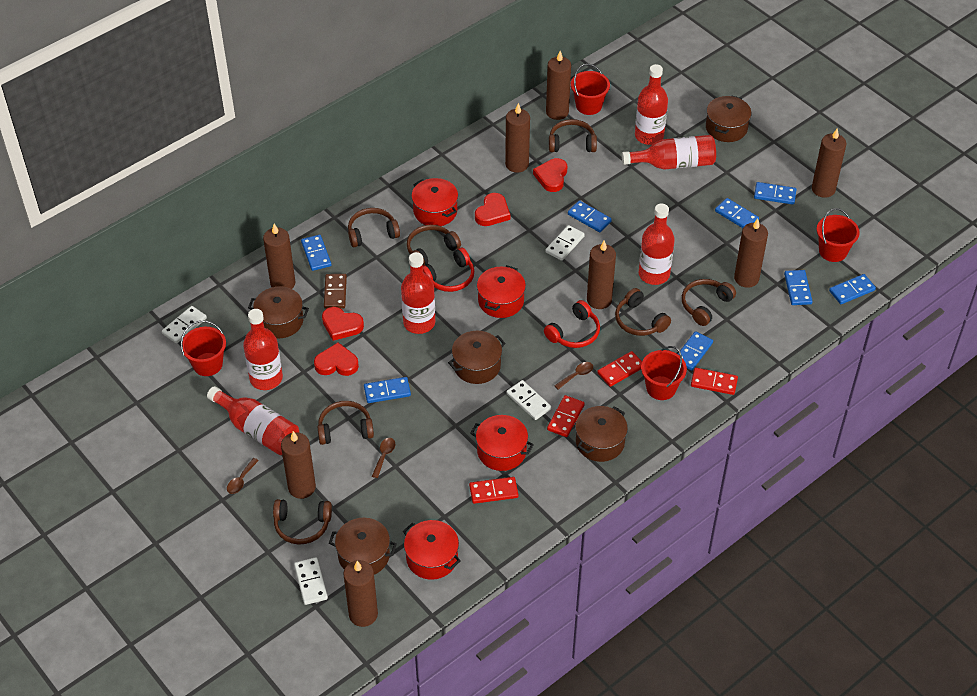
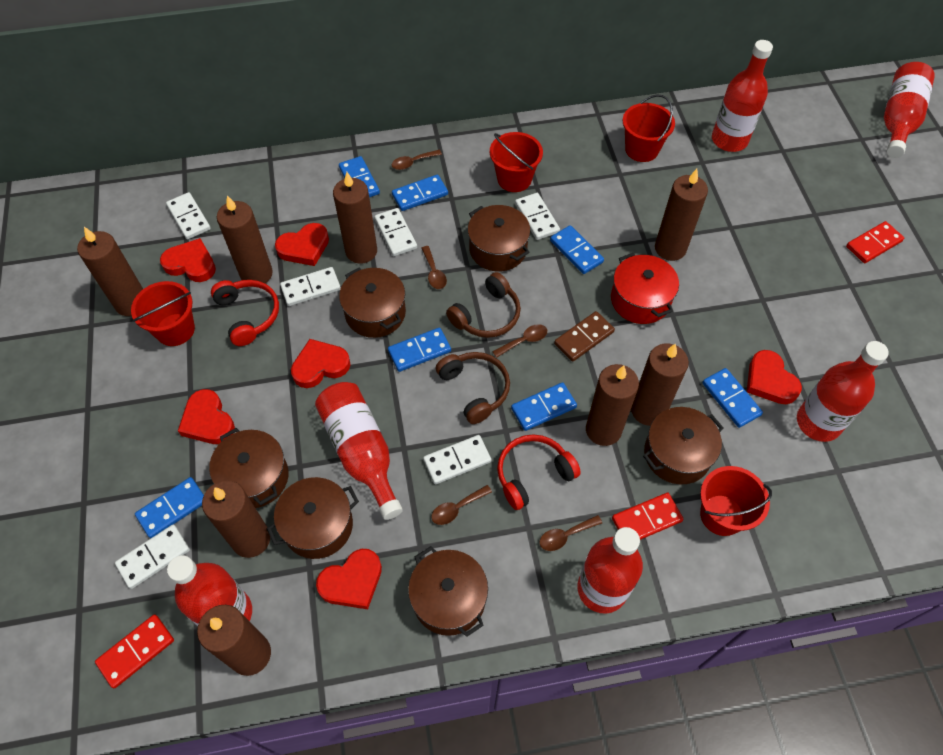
blue domino: [301,235,331,271] [364,377,411,403] [568,200,612,232] [678,331,713,371] [715,198,759,228] [754,182,797,205] [784,270,812,305] [829,274,876,304] = 8 -> [135,477,204,538] [339,156,380,197] [388,328,451,372] [392,174,448,211] [511,382,577,431] [550,225,604,274] [702,368,763,428] = 7
brown headphones: [273,499,332,545] [318,401,374,445] [348,208,400,247] [407,225,461,266] [549,119,597,152] [615,288,671,336] [682,279,736,326] = 7 -> [436,352,510,424] [446,272,521,338] = 2
brown pot: [248,286,309,339] [329,518,397,575] [448,331,506,384] [575,406,628,462] [706,95,751,142] = 5 -> [209,428,288,508] [267,477,359,559] [339,268,406,338] [408,546,488,637] [468,205,530,272] [643,407,723,484] = 6
brown spoon: [227,458,259,494] [372,438,395,478] [554,362,593,390] = 3 -> [392,150,442,170] [422,246,447,289] [431,485,492,525] [492,324,547,358] [539,515,602,551] = 5
red domino: [469,477,518,504] [547,395,585,437] [597,351,642,387] [691,368,738,395] = 4 -> [95,614,174,688] [612,493,683,540] [846,221,904,263] = 3
red heart: [314,342,359,376] [322,307,364,341] [475,193,510,226] [533,158,567,192] = 4 -> [160,238,216,282] [178,389,235,444] [275,223,329,266] [291,339,351,388] [316,549,382,609] [747,350,802,404] = 6
red pot: [403,520,461,580] [412,178,458,226] [470,415,534,471] [477,265,526,318] = 4 -> [611,253,679,324] = 1
white domino: [162,306,207,344] [294,557,328,605] [506,380,551,420] [545,225,585,261] = 4 -> [115,525,190,589] [166,192,211,239] [280,267,341,306] [374,208,417,256] [423,435,491,484] [515,193,560,240] = 6

